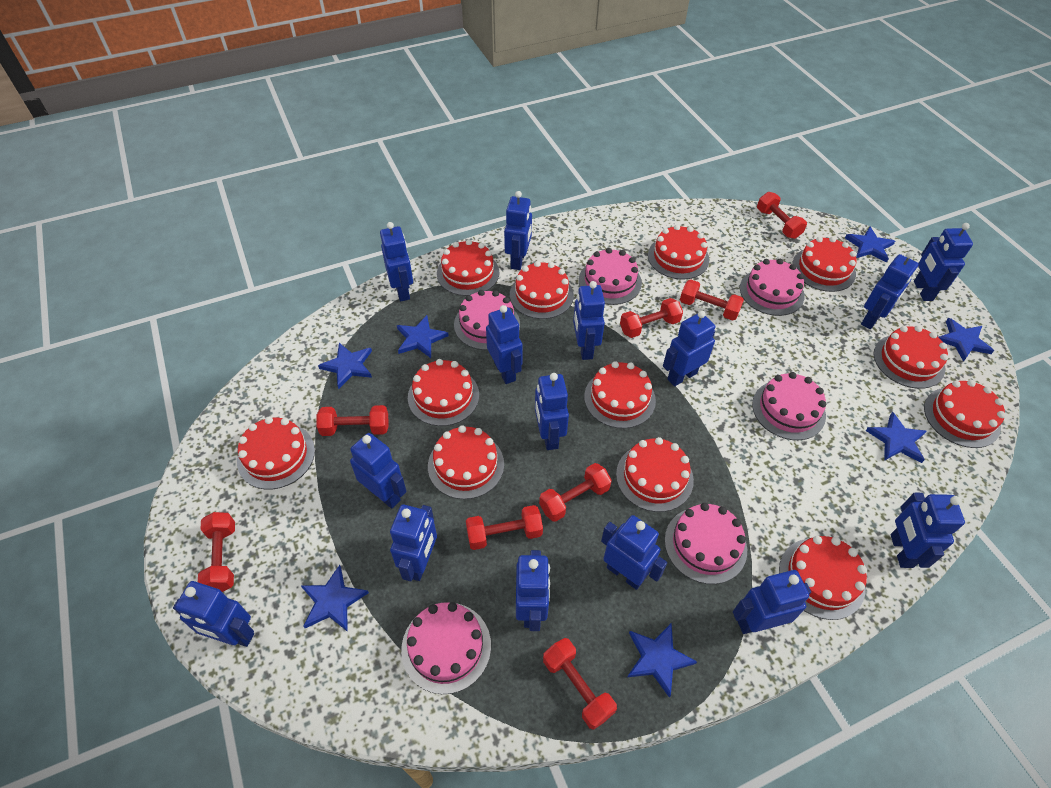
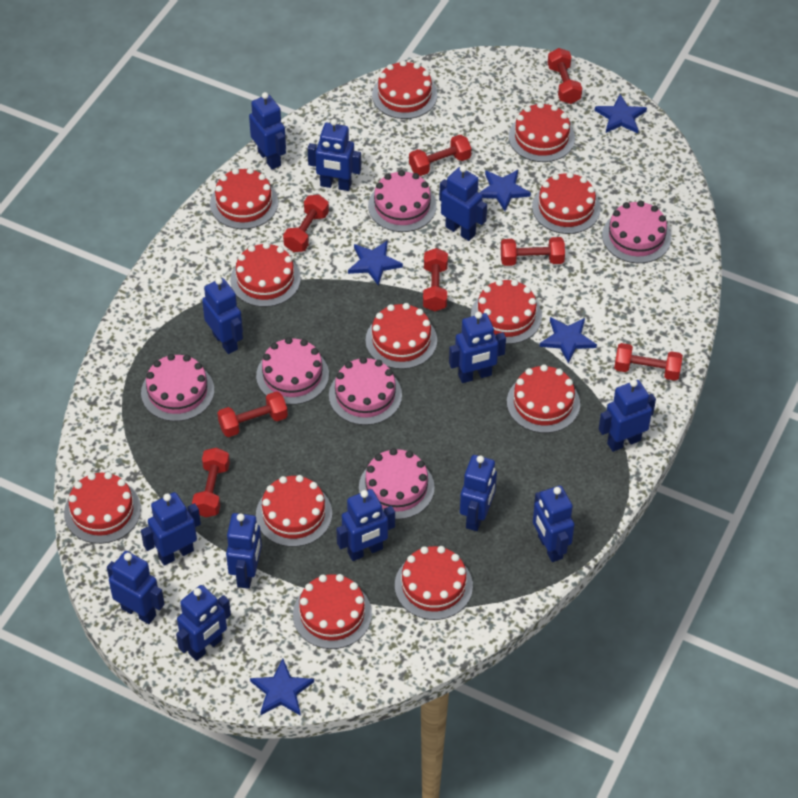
blue robot: [173,581,254,647] [350,433,407,509] [380,222,413,302] [390,505,437,581] [486,305,523,384] [504,191,532,270] [516,550,550,631] [535,373,569,450] [573,281,605,360] [601,515,667,590] [663,310,715,386] [733,570,811,634] [861,251,918,329] [891,493,965,568] [914,223,973,301] = 15 -> [107,551,164,624] [141,492,201,566] [176,585,231,661] [202,277,243,354] [226,513,262,589] [249,92,286,170] [308,119,361,191] [336,489,395,561] [439,165,487,241] [449,311,506,383] [460,455,497,531] [533,485,575,562] [599,379,656,452] = 13
blue star: [301,565,369,632] [318,343,372,389] [397,315,449,358] [627,623,697,698] [845,227,895,263] [866,412,927,463] [939,318,994,362] = 7 -> [250,659,314,716] [348,241,403,286] [479,170,531,211] [540,317,597,364] [595,94,647,133] = 5

